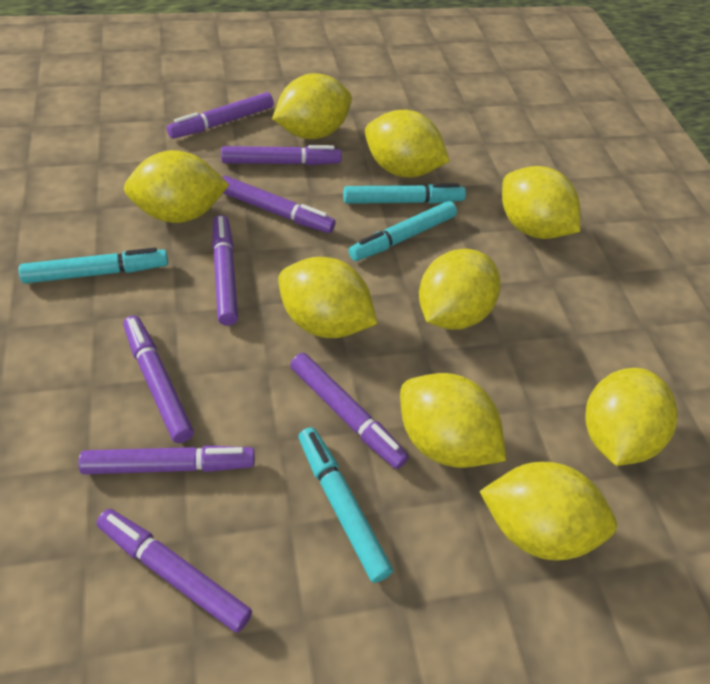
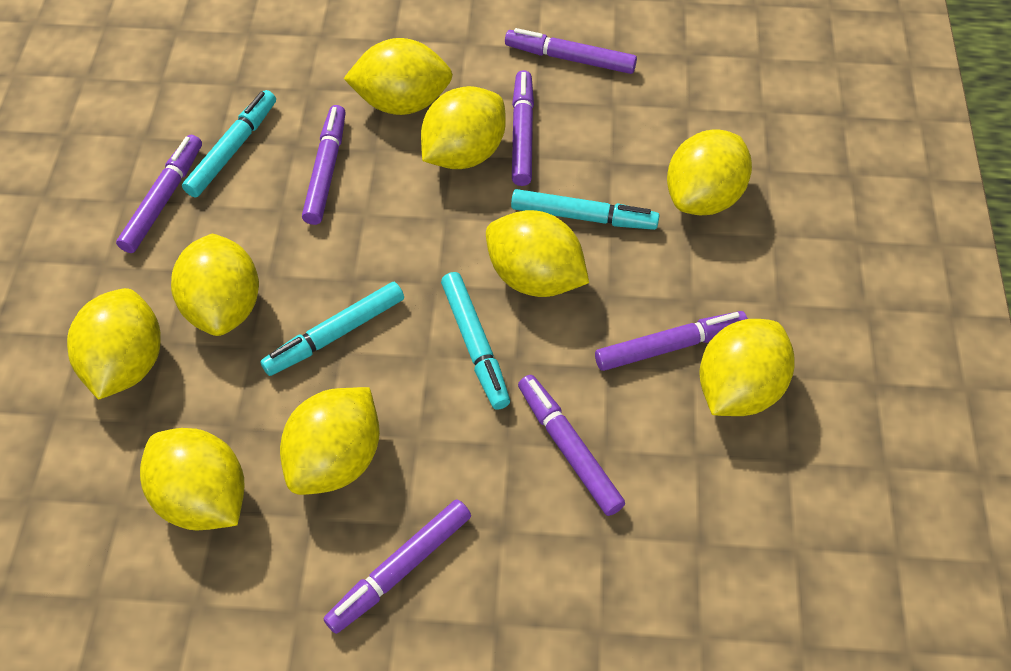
purple marker: [78,445,255,474] [96,509,252,633] [123,316,194,443] [167,92,274,139] [212,215,238,326] [221,145,342,165] [222,176,335,233] [290,353,409,469] = 8 -> [116,135,202,253] [302,105,346,225] [323,499,471,634] [505,28,637,74] [512,70,534,186] [518,375,625,516] [595,311,748,371] = 7

